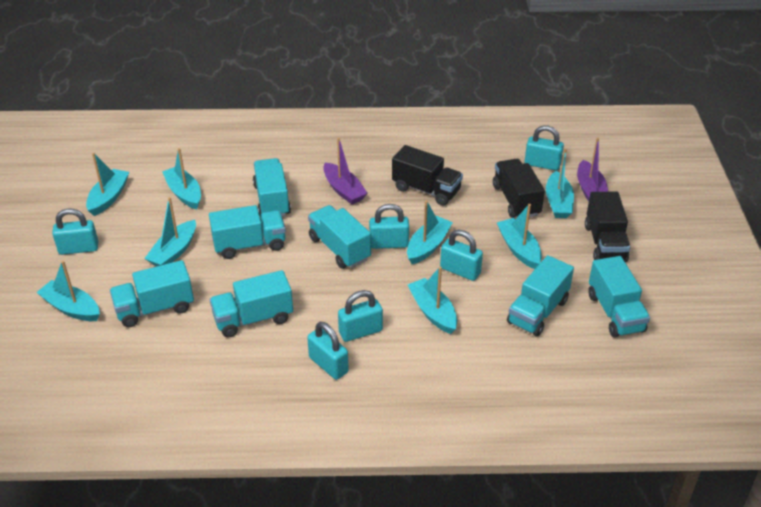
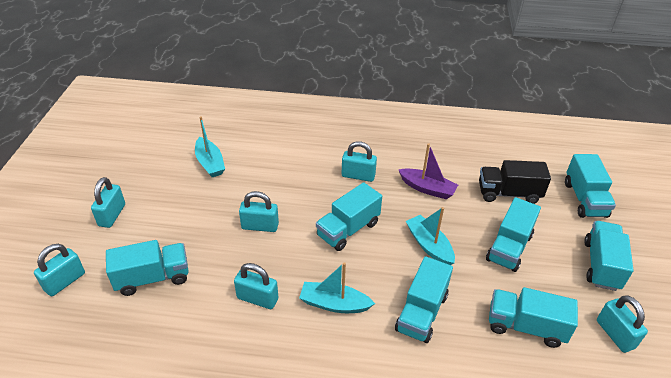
black truck: [392,145,463,206] [493,159,545,218] [585,192,630,262] = 3 -> [479,160,551,204] = 1
purple boat: [323,137,368,205] [577,137,608,202] = 2 -> [399,143,458,199] = 1
turquoise boat: [36,261,100,321] [86,153,129,216] [144,197,196,266] [162,148,201,209] [407,200,453,264] [408,266,457,334] [497,204,542,269] [546,149,574,218] = 8 -> [195,116,225,177] [299,262,375,313] [406,207,455,265] = 3

